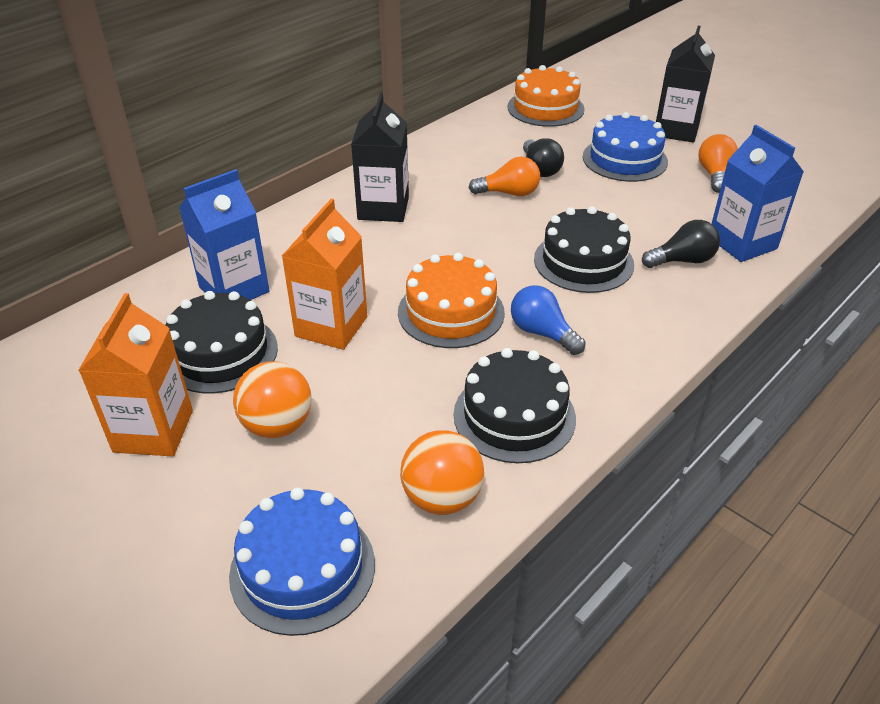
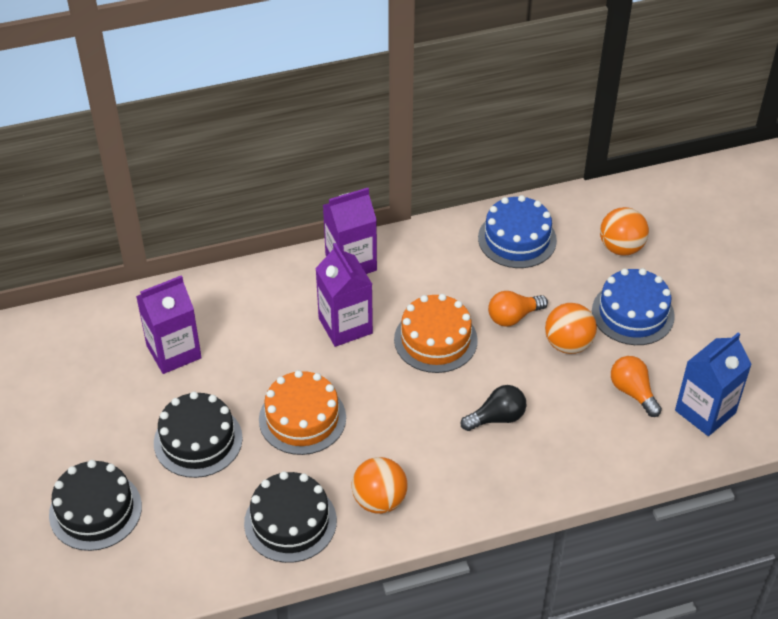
black carton: [351,93,409,222] [656,26,715,143] = 2 -> none = 0
black light bulb: [523,138,564,177] [642,220,720,268] = 2 -> [461,385,526,431] = 1
blue carton: [179,169,269,300] [711,125,804,262] = 2 -> [675,332,752,436] = 1
blue light bulb: [511,285,585,355] = 1 -> none = 0
orange ball: [233,361,312,438] [400,430,484,515] = 2 -> [352,457,408,514] [545,303,597,354] [600,207,649,256] = 3
orange carton: [78,293,193,456] [282,199,367,350] = 2 -> none = 0
purple carton: none = 0 -> [136,275,202,374] [315,243,373,347] [323,188,377,274] = 3

